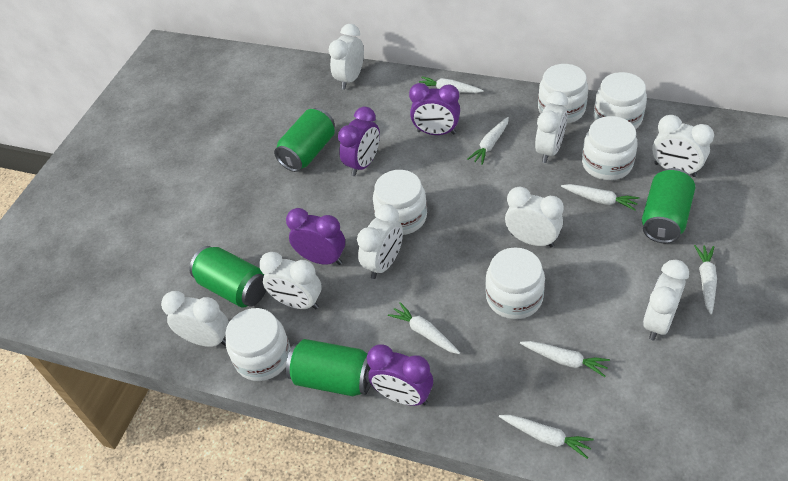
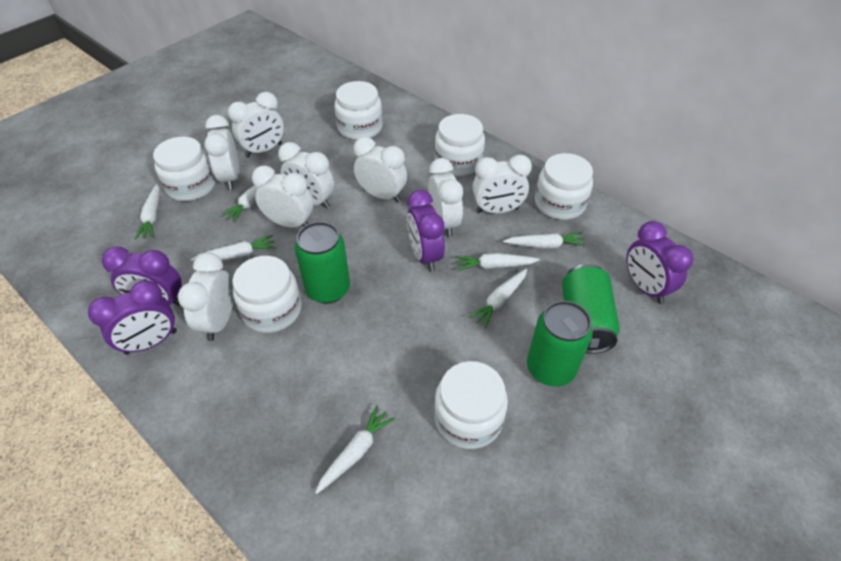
green can: [189,246,266,308] [274,108,335,172] [286,339,371,396] [642,168,695,243] = 4 -> [295,222,350,304] [527,301,593,387] [562,264,620,354] = 3

